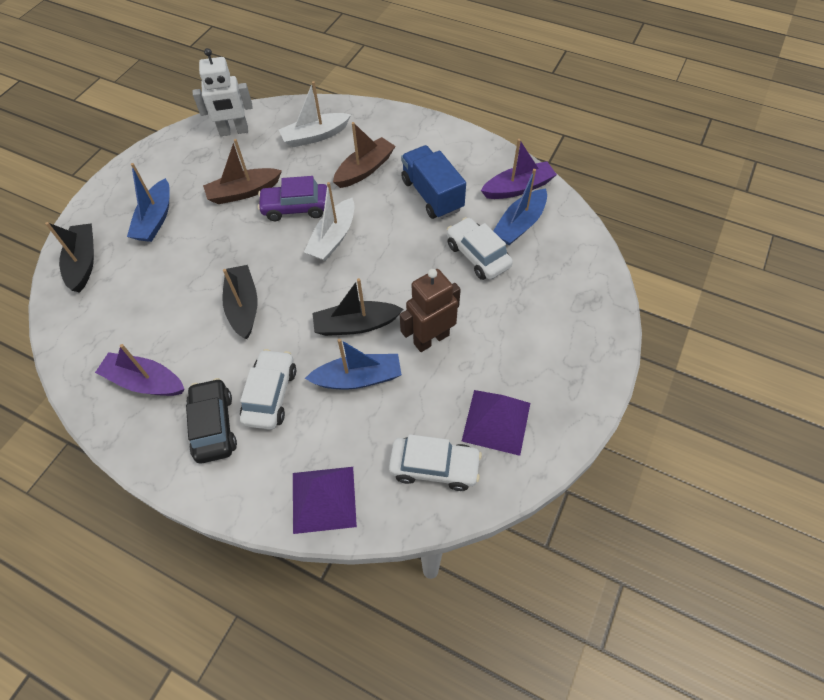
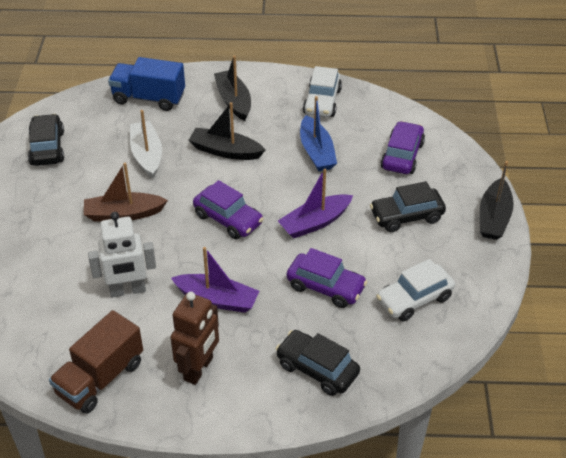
black car: [186,378,237,463] = 1 -> [28,114,64,166] [276,330,360,396] [370,181,446,232] = 3
blue boat: [127,163,170,242] [305,339,402,389] [493,169,547,245] = 3 -> [300,96,337,171] = 1
brown boat: [203,139,282,204] [333,122,396,188] = 2 -> [84,163,168,221] = 1
brown truck: none = 0 -> [49,310,143,414] = 1
purple car: [258,176,327,221] = 1 -> [193,180,264,239] [287,248,367,308] [381,121,425,174] = 3
purple pyramid: [293,467,357,534] [462,390,530,456] = 2 -> none = 0
white boat: [279,81,351,148] [304,182,354,261] = 2 -> [130,110,162,178] = 1
white car: [240,349,296,430] [389,434,482,491] [447,217,513,280] = 3 -> [303,66,342,117] [376,259,455,321] = 2

